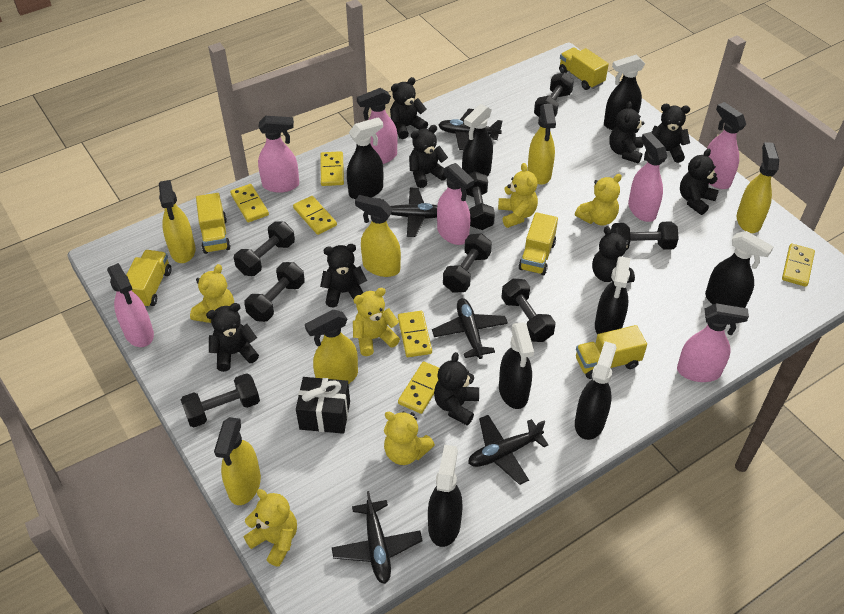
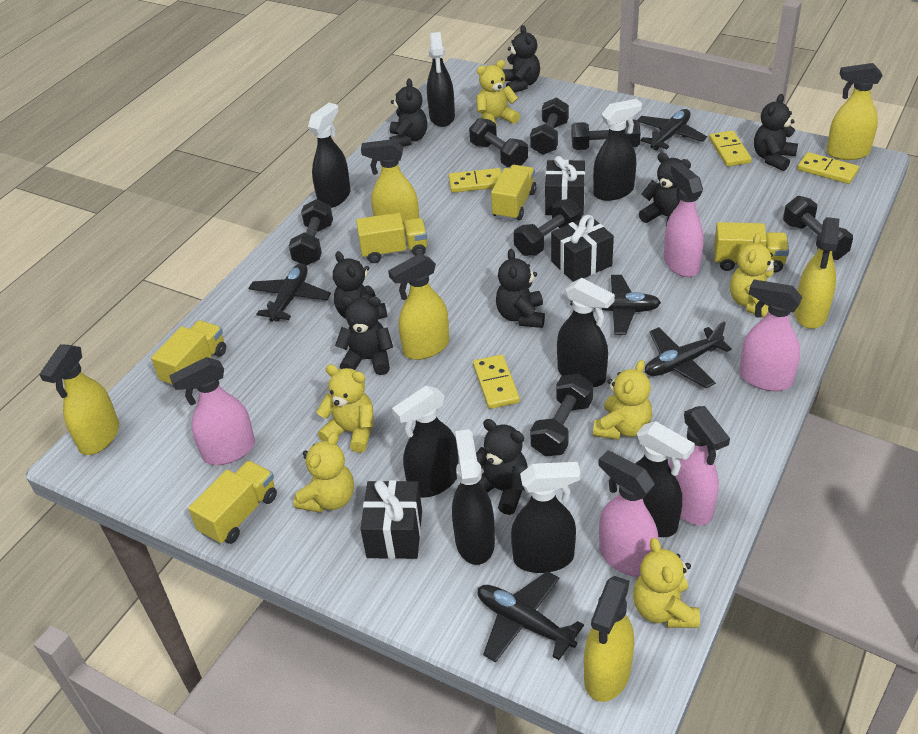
black dumbbell: [181,373,260,427] [234,221,295,276] [244,262,305,322] [443,234,492,293] [466,171,495,230] [501,278,556,342] [534,73,574,117] [611,222,679,250] = 8 -> [289,199,333,266] [469,118,528,167] [514,199,582,256] [530,97,569,155] [530,374,593,456] [571,119,641,150] [783,196,853,260] = 7
black gift: [296,377,350,434] = 1 -> [360,480,422,559] [545,156,585,216] [551,215,614,282] = 3
black teddy bear: [206,303,259,372] [320,244,367,307] [390,77,428,139] [409,125,448,188] [434,352,479,426] [592,226,635,283] [609,101,644,163] [651,104,690,163] [680,149,719,215] = 9 -> [333,251,387,319] [335,296,393,375] [390,78,427,147] [476,419,528,515] [496,249,545,328] [503,25,540,93] [639,152,691,225] [754,94,798,171] = 8
pink spray bottle: [107,263,154,347] [258,116,299,193] [357,88,398,164] [437,163,474,245] [628,132,667,222] [677,303,749,382] [707,102,746,189] = 7 -> [169,357,255,465] [598,451,659,577] [664,163,704,277] [669,406,730,525] [739,279,802,391] = 5
yellow domino: [230,184,269,222] [293,196,337,235] [321,151,344,186] [398,311,432,357] [398,361,439,414] [782,244,815,287] = 6 -> [449,168,501,193] [473,354,520,409] [709,131,752,166] [797,152,859,184] = 4

